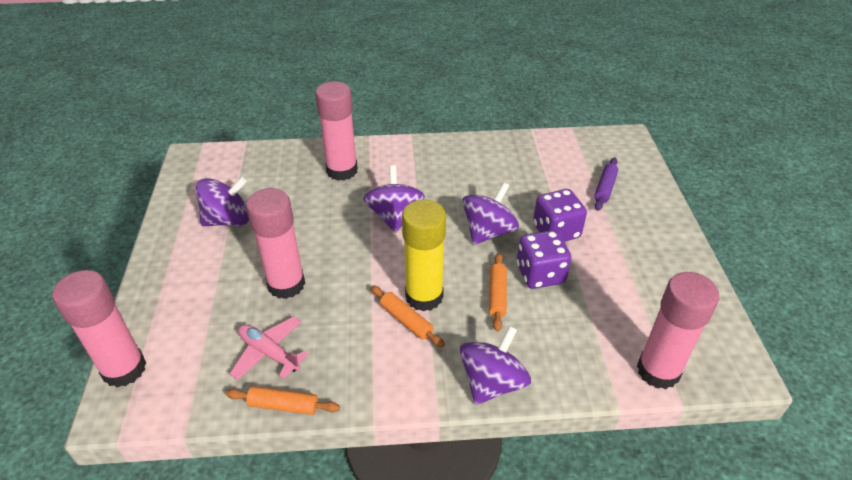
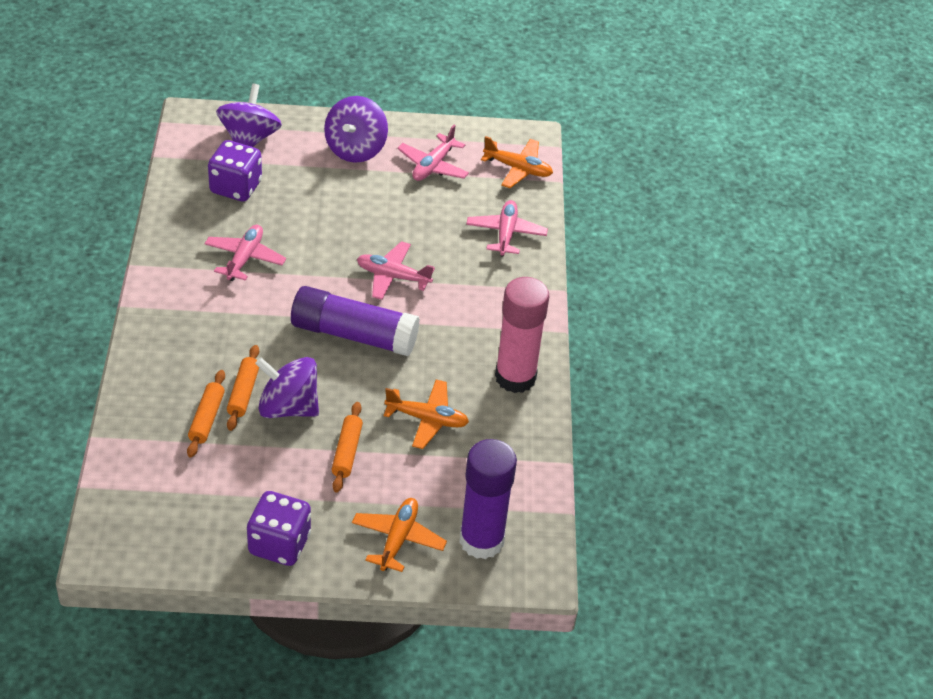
orange plane: none = 0 -> [352,498,447,572] [384,380,469,449] [481,136,553,188] = 3
pink glue stick: [52,270,146,387] [246,188,305,299] [315,81,358,181] [637,272,719,389] = 4 -> [495,277,549,393] = 1
pink plane: [229,316,309,380] = 1 -> [204,225,286,281] [357,241,435,300] [397,125,469,181] [466,200,548,257] = 4
purple glue stick: none = 0 -> [291,286,420,356] [459,439,517,559] = 2
purple rolling pin: [594,158,618,211] = 1 -> none = 0
purple spinning top: [196,177,249,226] [363,166,425,233] [459,326,531,405] [462,182,519,245] = 4 -> [216,84,282,147] [255,357,319,418] [324,96,388,163] = 3
yellow glue stick: [402,199,446,312] = 1 -> none = 0

